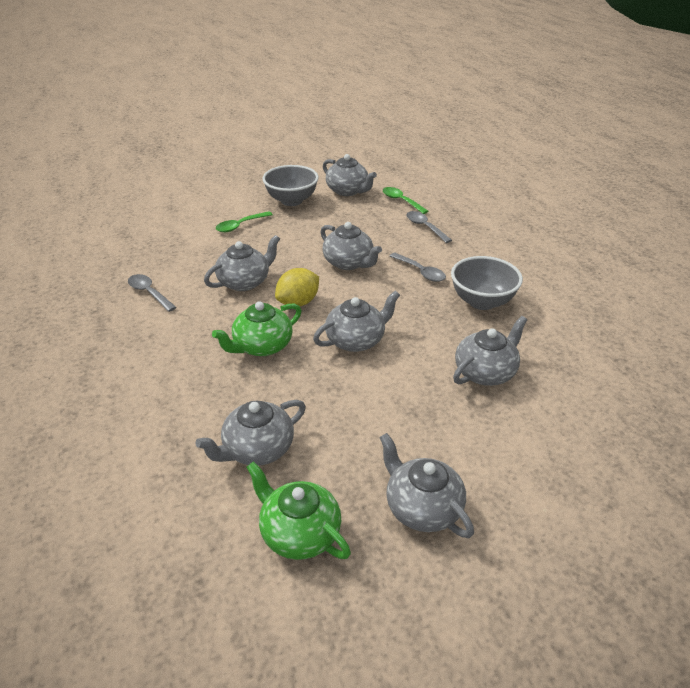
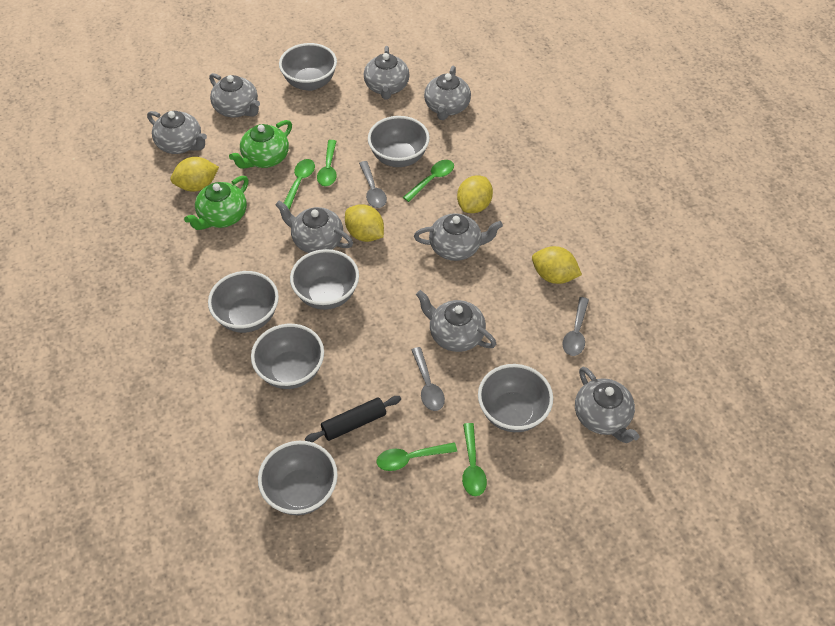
black rolling pin: none = 0 -> [305,396,401,442] = 1
green spoon: [216,211,273,232] [383,187,428,214] = 2 -> [284,159,315,210] [317,140,337,186] [377,442,457,471] [403,160,454,202] [462,423,487,496] = 5
grey bowl: [262,165,319,206] [451,256,523,310] = 2 -> [208,271,279,333] [251,324,324,389] [258,441,338,515] [279,43,337,91] [290,249,359,310] [368,116,430,167] [478,364,553,432] = 7
grey teapot: [195,400,306,466] [204,235,280,291] [313,291,400,352] [320,222,382,270] [323,154,377,196] [379,433,474,538] [453,316,527,386] = 7 -> [147,111,207,154] [209,73,260,117] [275,201,353,253] [364,46,410,100] [414,213,503,261] [416,290,496,352] [424,66,471,120] [575,367,639,443] = 8
yellow lemon: [275,268,319,306] = 1 -> [171,157,219,192] [345,204,384,242] [457,175,493,213] [532,246,582,284] = 4

